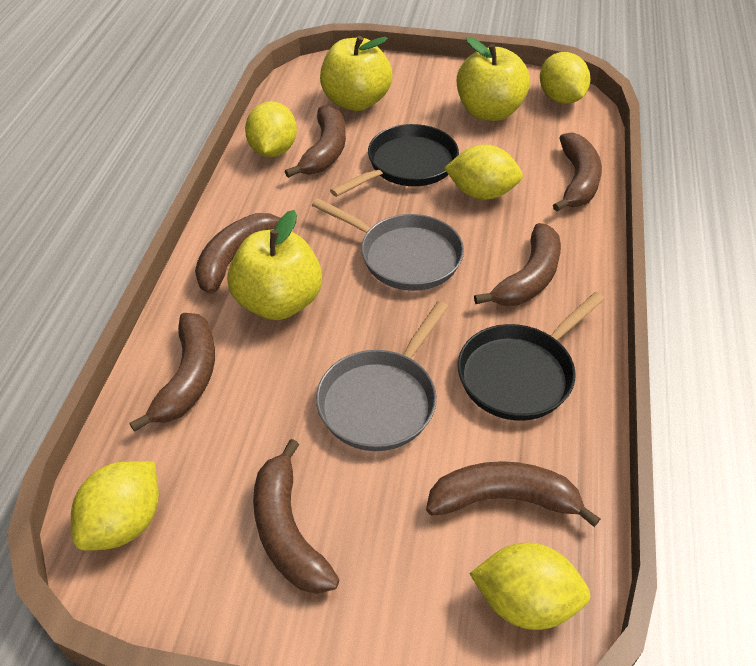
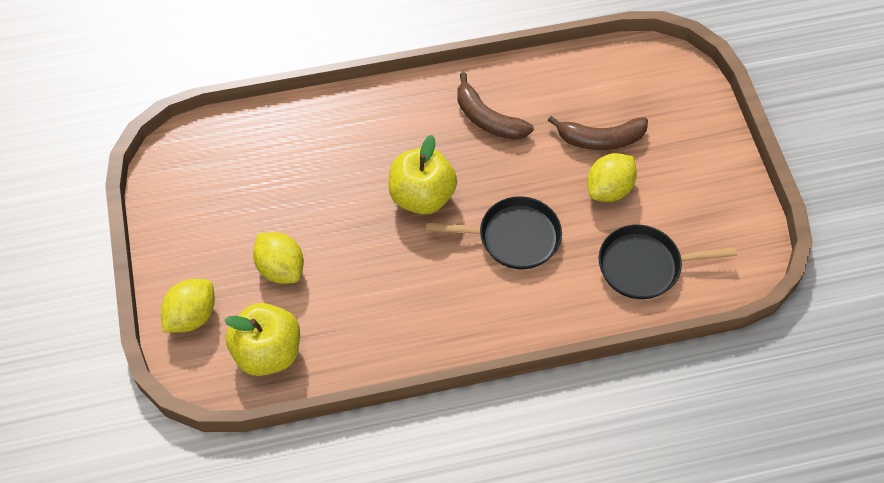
brown banana: [129,313,215,432] [195,213,282,294] [253,439,340,594] [285,105,346,178] [426,461,600,527] [474,223,561,306] [553,133,602,211] = 7 -> [457,72,534,140] [548,116,648,150] = 2
grey pan: [312,198,464,291] [316,301,449,451] = 2 -> none = 0
yellow apple: [227,210,322,320] [320,36,393,111] [457,37,530,121] = 3 -> [225,303,300,376] [388,135,457,215] = 2
yellow lemon: [71,461,159,551] [245,101,297,157] [444,145,523,200] [470,543,591,630] [540,52,591,104] = 5 -> [161,279,215,333] [253,232,304,284] [587,153,637,202] = 3

